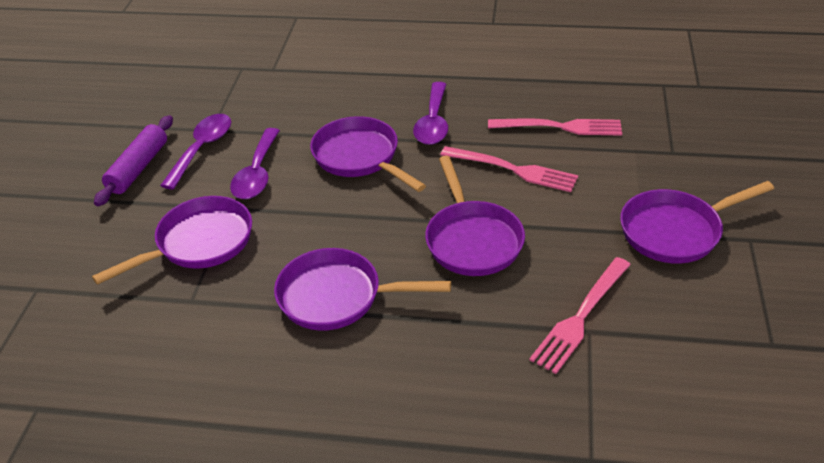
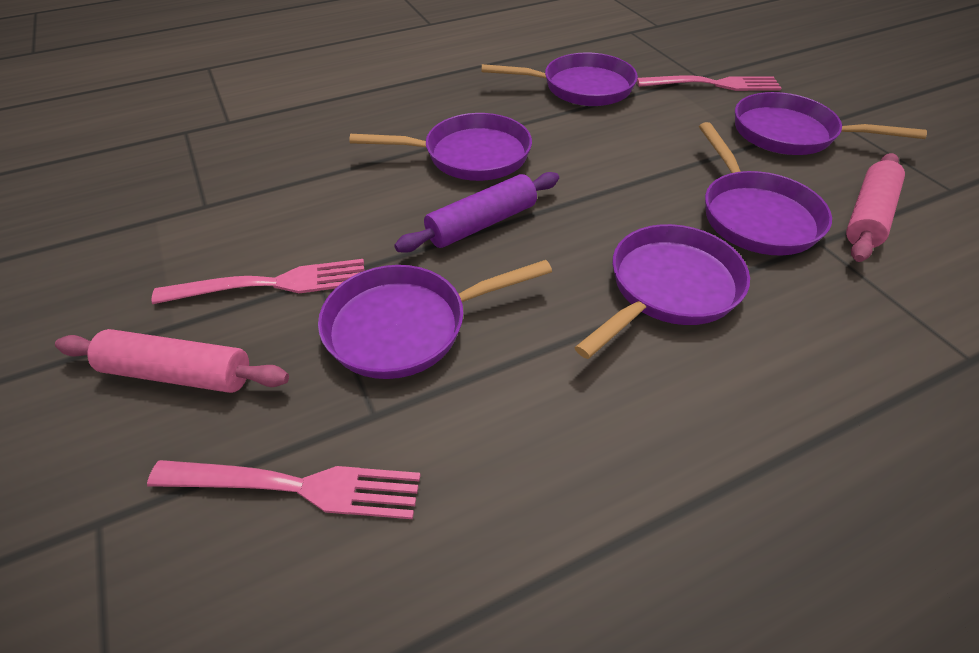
pink rolling pin: none = 0 -> [55,329,289,393] [846,153,905,262] = 2
purple pan: [92,196,252,285] [274,248,451,331] [310,116,426,192] [425,156,525,276] [620,181,774,264] = 5 -> [318,260,552,379] [349,113,532,181] [481,52,638,106] [574,224,750,359] [699,122,832,255] [735,92,927,155] = 6
purple spoon: [160,114,231,190] [230,128,280,199] [413,82,448,145] = 3 -> none = 0

